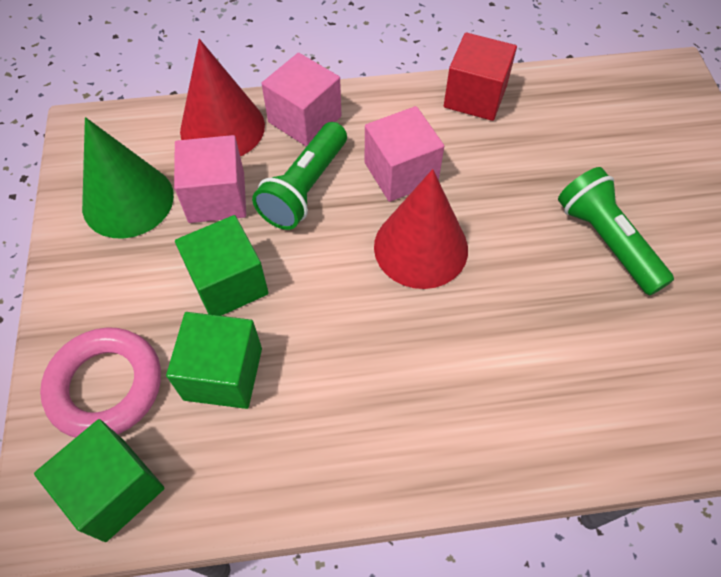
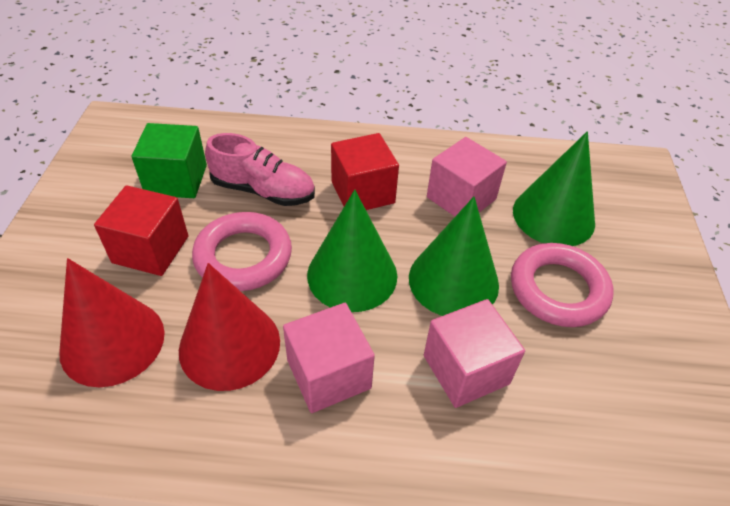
green cone: [82,117,174,239] = 1 -> [307,190,397,312] [409,197,499,316] [513,131,595,246] = 3
green cube: [34,419,164,542] [166,312,262,409] [175,215,269,316] = 3 -> [131,123,207,198] = 1
green flashlight: [252,122,347,230] [558,167,674,296] = 2 -> none = 0
pink ring: [40,327,161,438] = 1 -> [192,212,292,291] [511,243,613,327] = 2
pink shoe: none = 0 -> [205,133,315,206] = 1
red cube: [444,32,517,121] = 1 -> [94,185,188,276] [331,133,399,210] = 2

